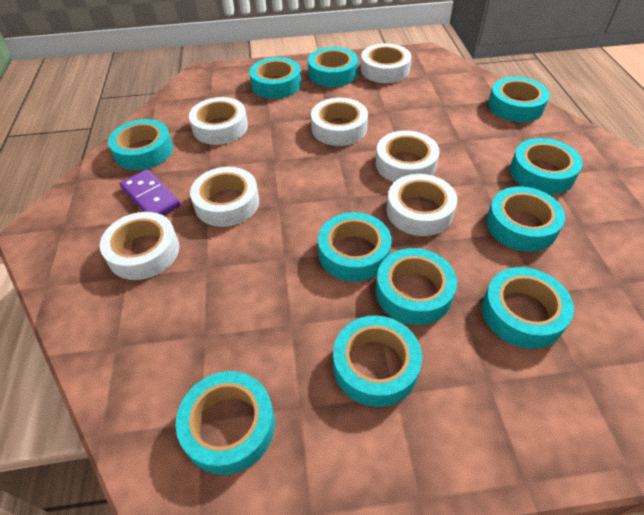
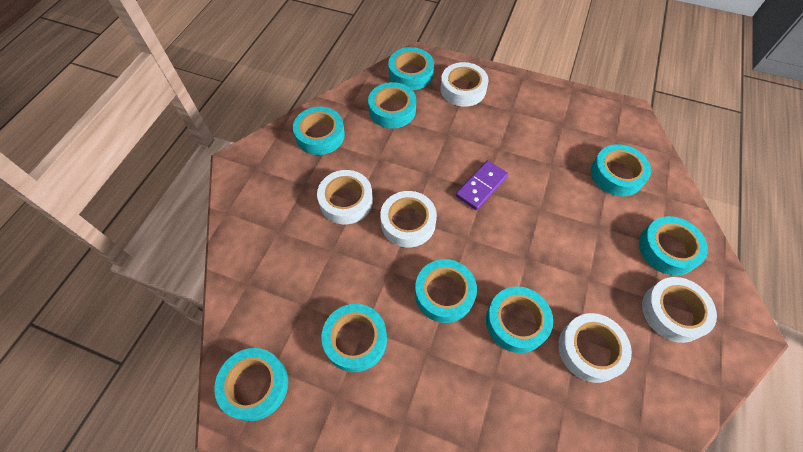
turquoise tape: [108,119,173,170] [176,371,275,475] [249,57,301,99] [308,47,358,87] [318,212,392,282] [333,316,422,407] [376,248,457,325] [482,267,574,349] [486,186,565,252] [488,77,550,122] [510,138,583,194] = 11 -> [214,348,288,421] [293,107,345,155] [321,304,387,372] [368,82,416,128] [388,47,434,90] [415,259,477,323] [486,286,553,353] [591,144,651,196] [639,216,708,276] = 9
white tape: [100,212,179,280] [189,97,248,145] [190,167,259,227] [311,98,368,146] [361,43,411,83] [376,130,440,182] [387,174,457,236] = 7 -> [317,170,373,224] [380,191,437,248] [440,62,488,107] [558,313,632,383] [642,277,717,343] = 5

